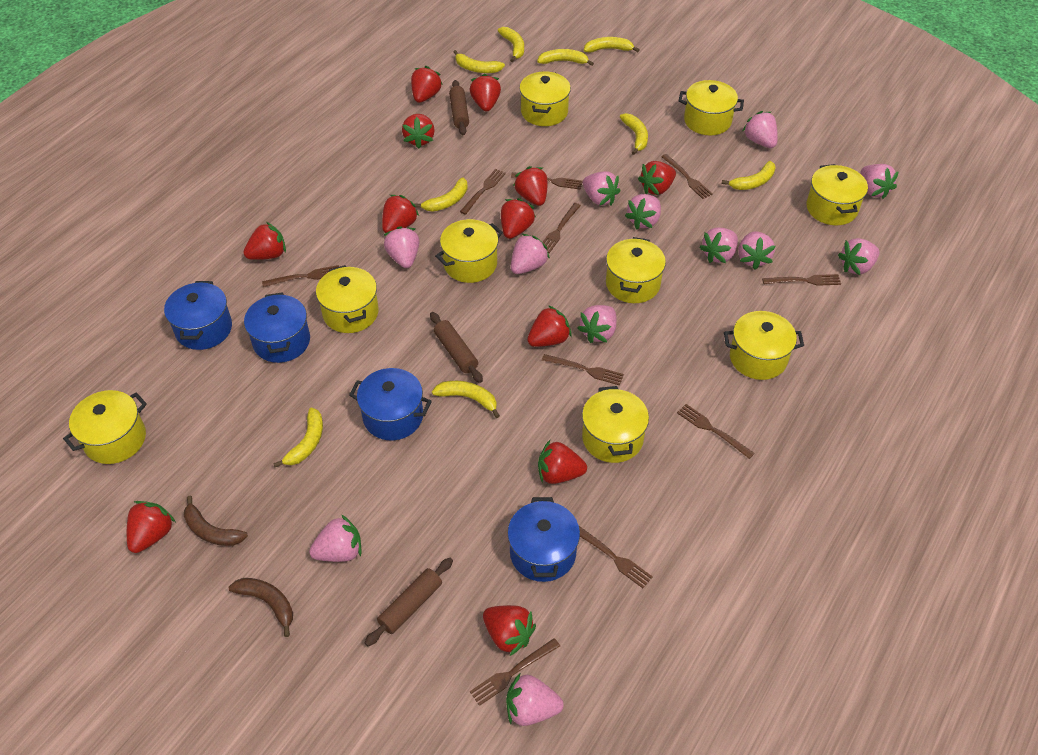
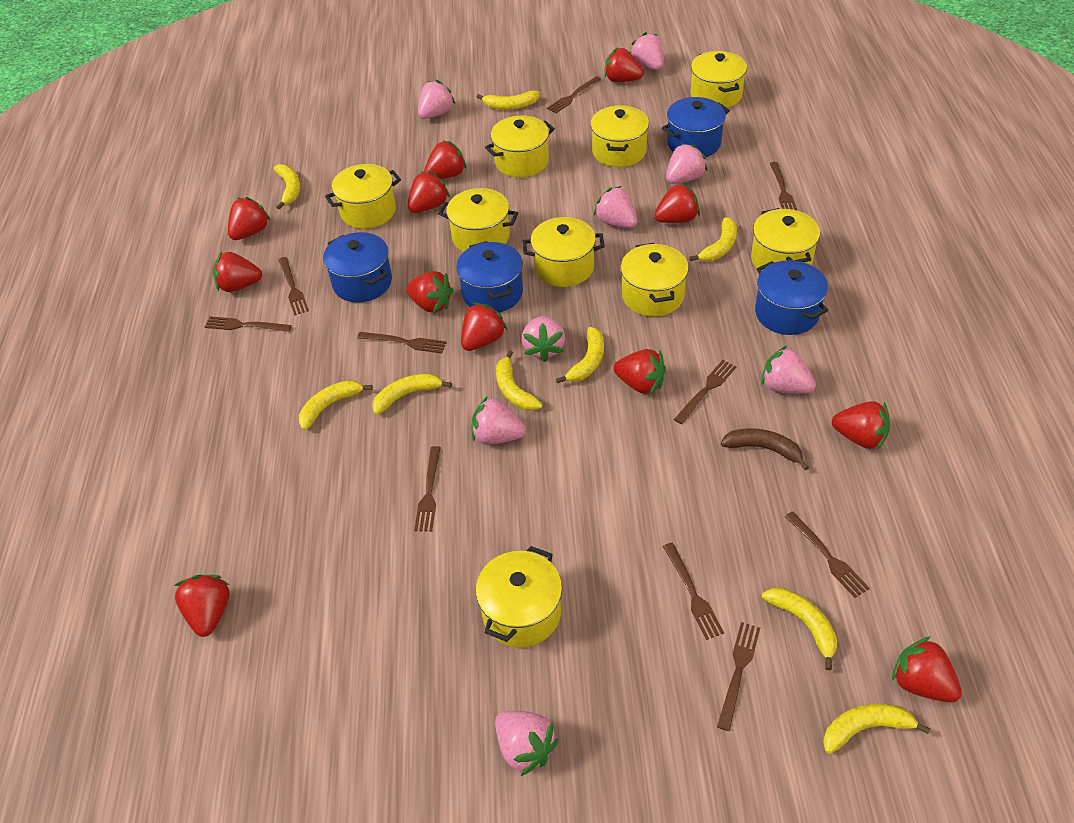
brown banana: [184,496,248,546] [228,578,293,637] = 2 -> [721,428,809,470] = 1
brown rolling pin: [365,558,453,646] [430,312,483,383] [449,80,469,135] = 3 -> none = 0
pink strawberry: [309,515,362,562] [384,226,419,268] [506,672,564,726] [511,234,550,274] [577,305,617,343] [583,171,621,206] [625,194,661,230] [699,228,738,263] [738,231,775,270] [743,111,778,148] [838,238,880,275] [860,164,899,199] = 12 -> [418,80,455,119] [472,396,526,445] [495,711,559,776] [522,316,565,362] [594,186,637,228] [630,32,664,70] [666,143,707,184] [761,346,816,394] = 8

